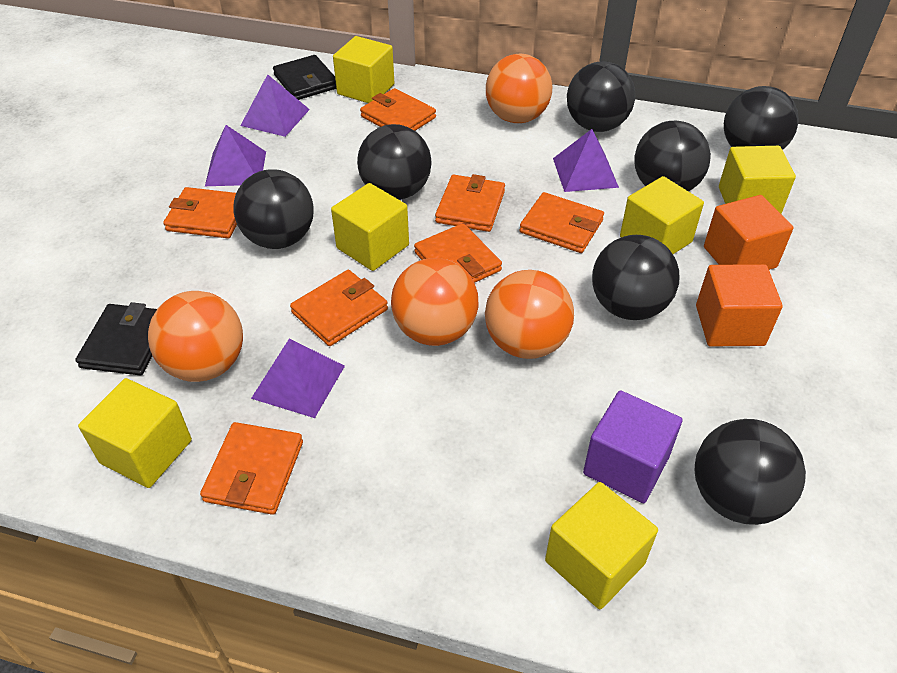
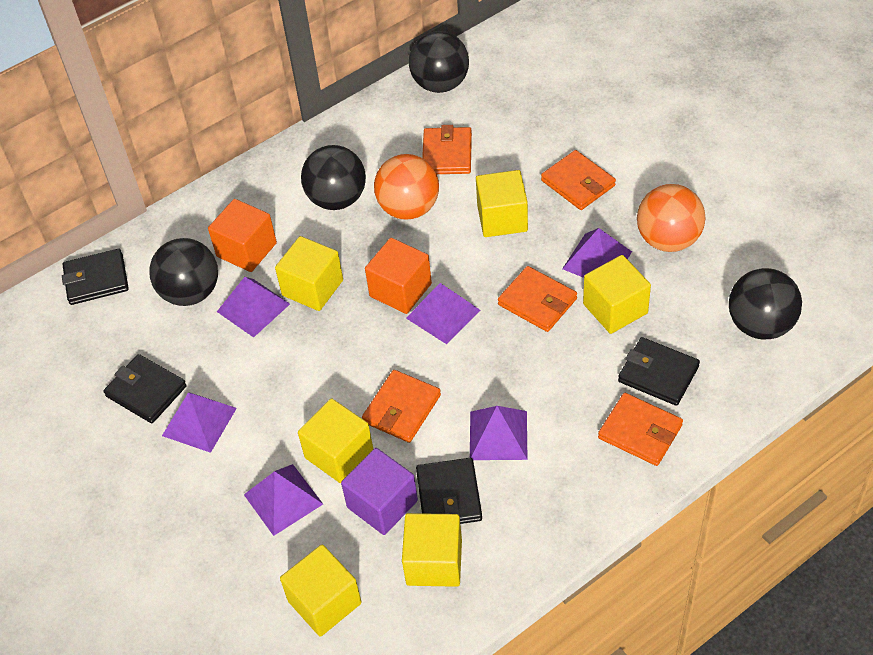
black ball: [233,169,314,249] [357,124,432,200] [567,62,635,132] [592,235,679,320] [634,121,711,192] [694,419,806,525] [724,86,799,150] = 7 -> [149,238,218,306] [301,145,366,210] [409,31,469,93] [729,268,802,339] = 4
black wallet: [75,302,157,375] [273,55,336,100] = 2 -> [62,249,129,305] [104,354,187,423] [416,458,482,524] [618,337,700,406] = 4
orange ball: [148,291,243,382] [391,258,479,346] [485,270,574,359] [486,54,552,123] = 4 -> [374,154,439,220] [637,184,705,252] = 2
orange wallet: [163,187,237,238] [200,422,303,515] [290,270,388,346] [360,88,436,131] [414,223,502,283] [435,174,505,232] [519,192,604,253] = 7 -> [362,370,441,443] [422,125,472,174] [498,266,577,332] [541,150,616,210] [598,393,683,466] = 5
purple pyramid: [205,125,266,186] [240,74,310,137] [251,338,345,418] [553,129,619,192] = 4 -> [162,392,237,453] [217,277,290,338] [244,464,323,536] [406,283,480,344] [470,406,528,460] [562,228,632,278] = 6

